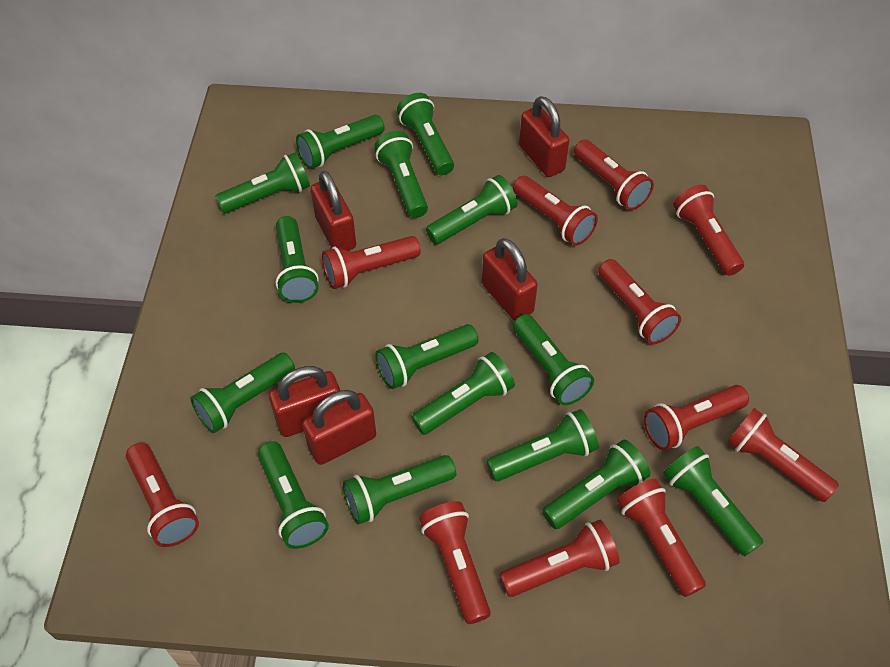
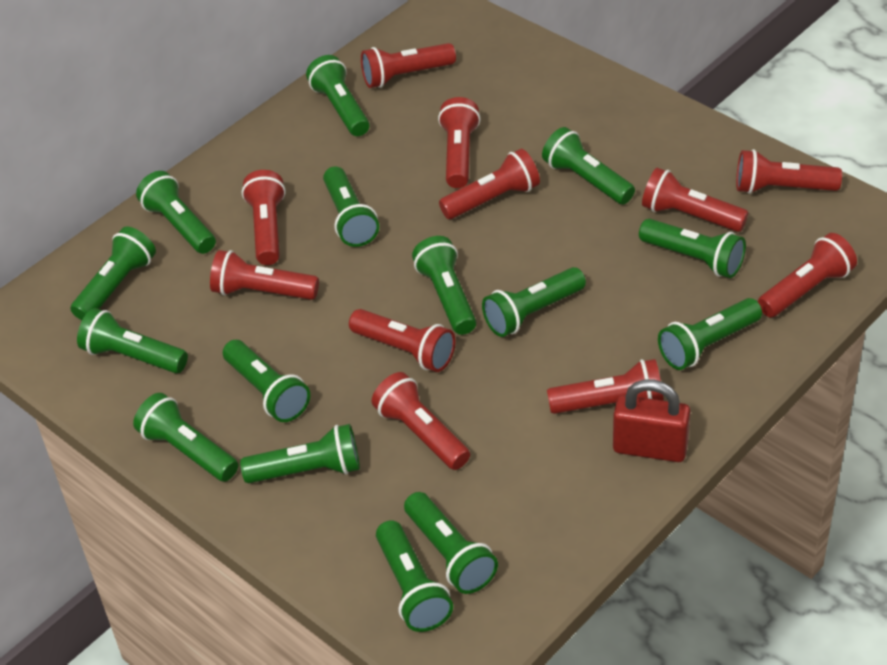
red padlock: [269,366,340,437] [302,390,376,465] [311,171,356,251] [482,238,538,321] [519,96,569,177] = 5 -> [613,379,690,462] = 1

